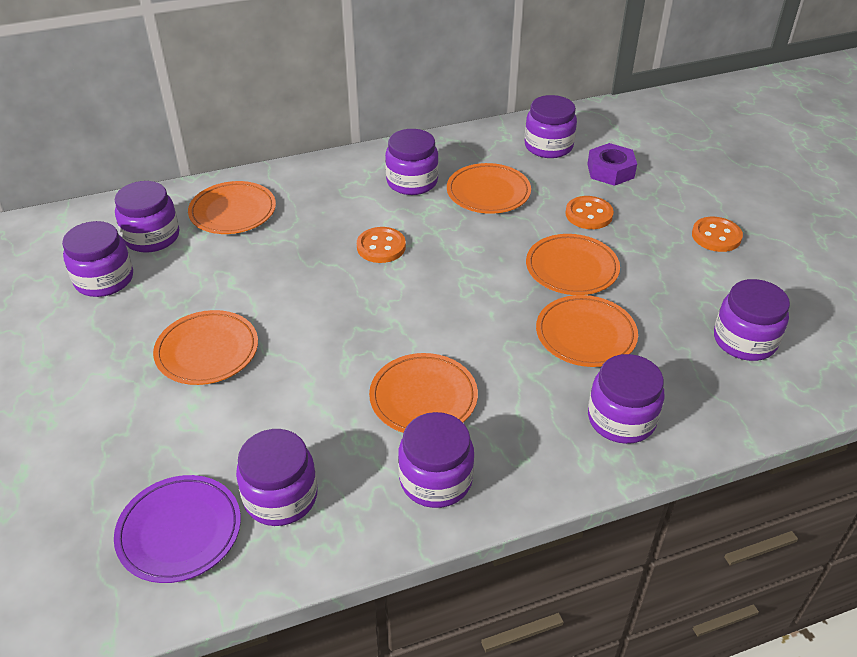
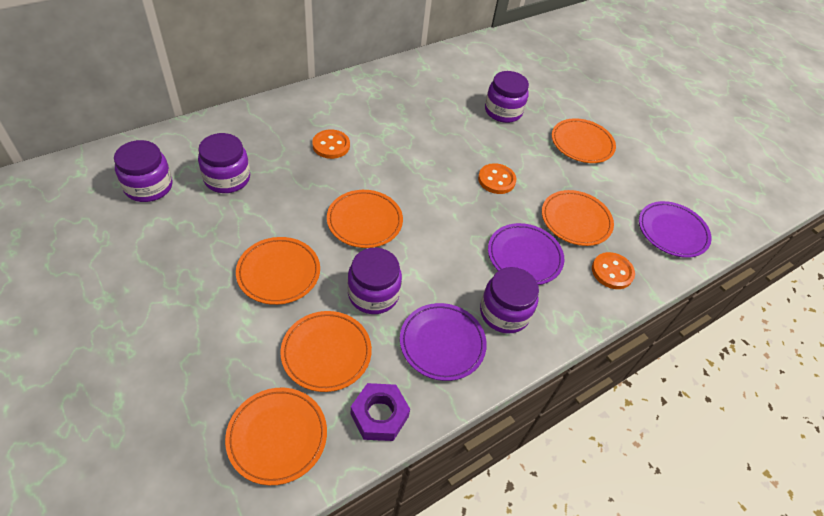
purple jar: [62,221,133,297] [115,181,179,253] [236,429,318,526] [385,129,439,195] [398,412,474,508] [525,95,577,158] [588,354,665,444] [714,279,790,361] = 8 -> [114,140,173,202] [198,133,250,193] [348,248,402,314] [480,267,539,333] [485,71,529,123] = 5
purple plate: [114,475,241,583] = 1 -> [400,303,487,381] [488,223,564,285] [639,201,712,258] = 3

